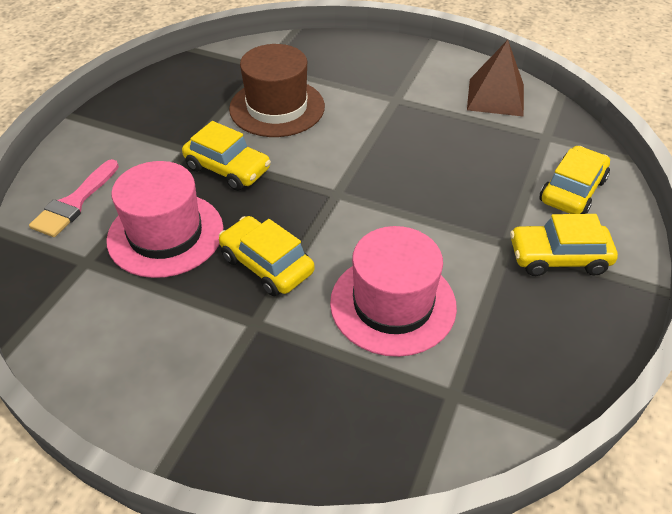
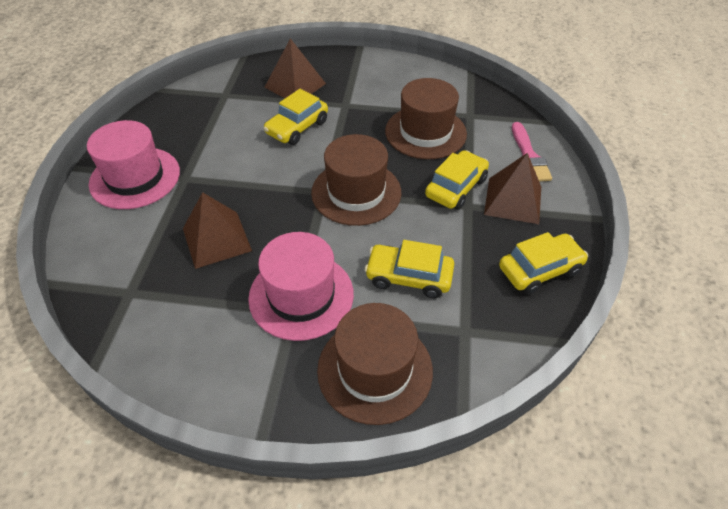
brown hat: [229,44,325,137] = 1 -> [311,134,401,226] [317,303,433,425] [385,78,467,159] = 3
brown pyramid: [467,40,524,117] = 1 -> [183,192,252,269] [264,38,326,98] [484,153,541,224] = 3

